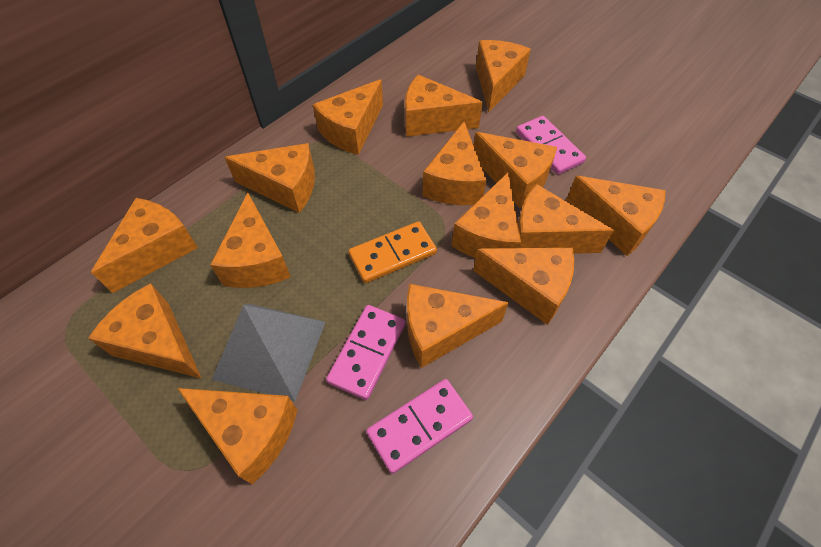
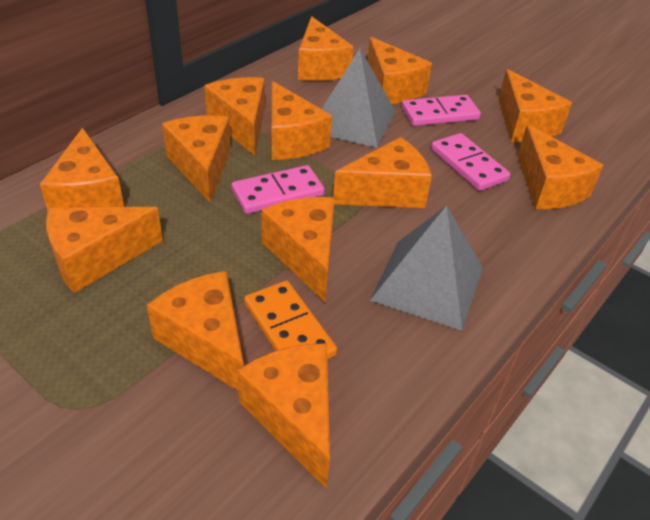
grey pyramid: [212,304,325,401] = 1 -> [322,48,395,148] [370,205,483,331] = 2
orange cheese: [88,283,202,379] [91,198,198,293] [177,388,297,485] [210,193,291,288] [224,143,315,213] [313,79,383,155] [405,75,483,137] [407,284,509,368] [422,122,486,205] [452,172,521,258] [473,248,574,325] [474,132,557,208] [476,40,531,112] [518,184,614,254] [566,176,665,256] = 15 -> [40,128,124,210] [46,207,163,293] [147,271,244,391] [162,115,231,203] [204,77,265,156] [237,343,330,489] [261,197,335,302] [272,81,332,160] [298,16,354,81] [333,137,432,208] [367,37,432,104] [498,69,572,142] [517,124,604,209] = 13

